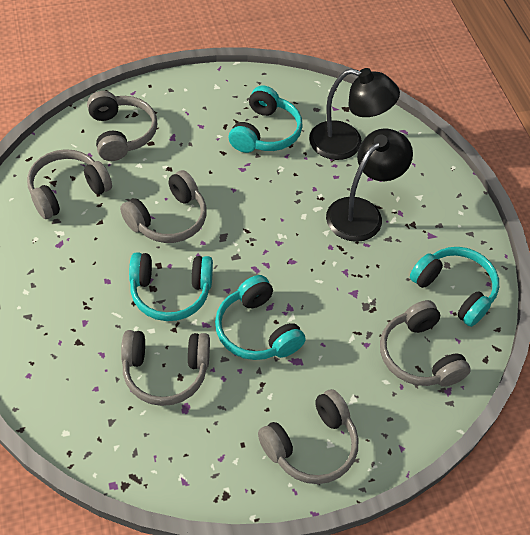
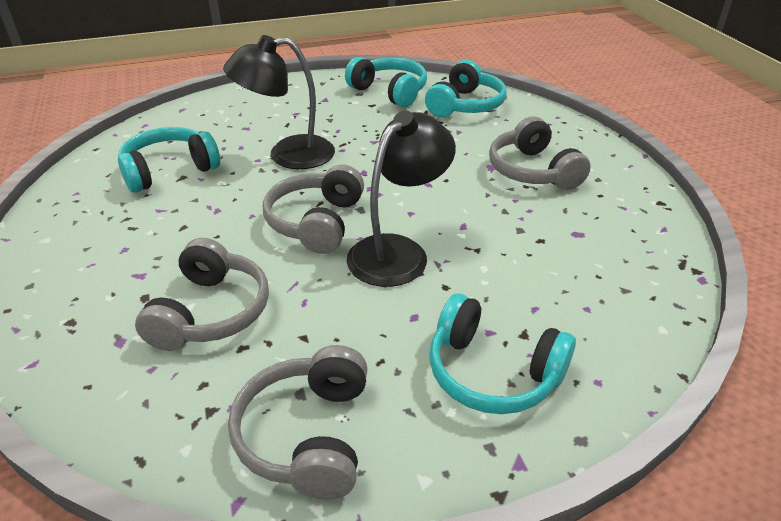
grey headphones: [27,149,112,219] [87,91,157,161] [120,170,207,243] [121,330,210,406] [258,389,358,484] [380,300,471,387] = 6 -> [135,238,269,351] [228,345,368,500] [263,165,364,254] [489,117,591,190] = 4

